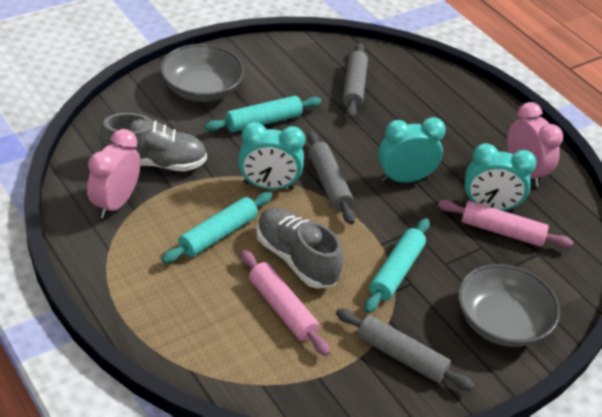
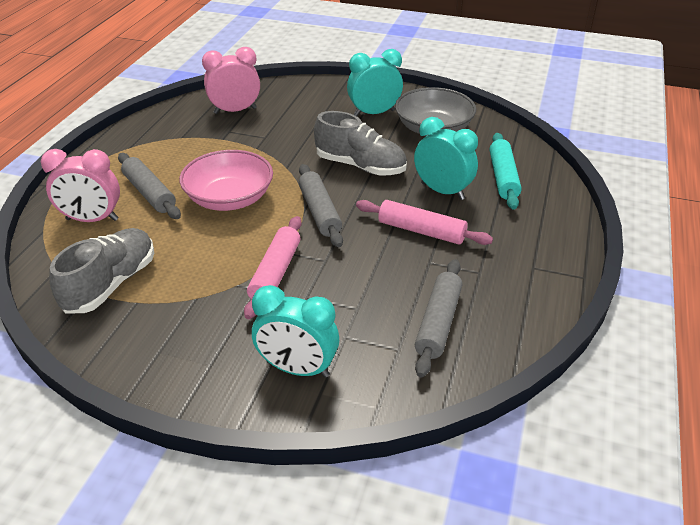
grey bowl: [160,44,244,102] [458,264,560,347] = 2 -> [395,87,476,136] = 1
pink bowl: none = 0 -> [179,150,273,211] = 1
turquoise rolling pin: [161,192,272,263] [205,96,322,132] [365,218,430,313] = 3 -> [490,133,522,210] = 1

